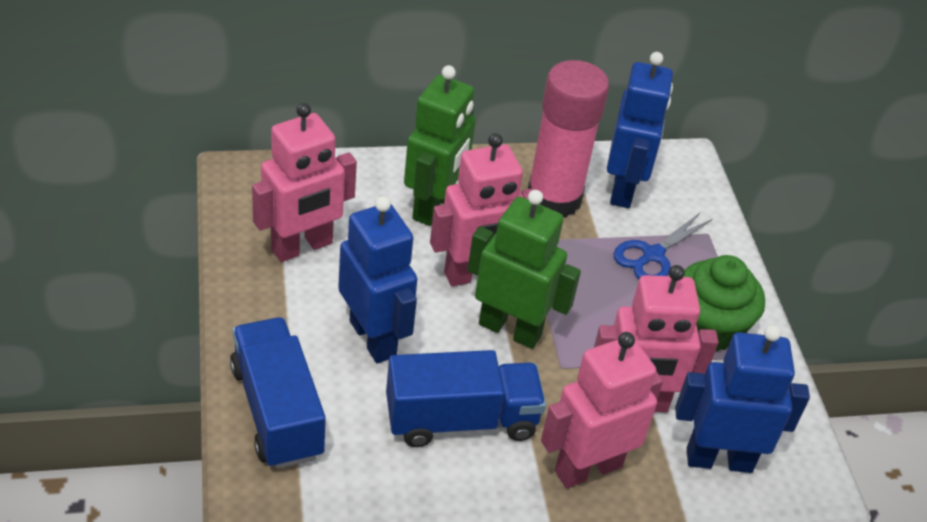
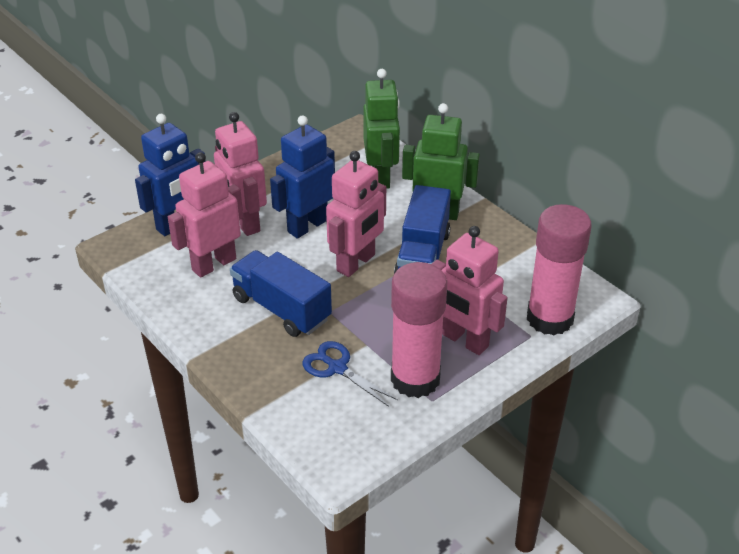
blue robot: [338,196,417,363] [607,52,673,208] [675,325,810,473] = 3 -> [135,114,206,236] [270,115,335,239] = 2
green cupcake: [684,255,765,351] = 1 -> none = 0
pink glue stick: [528,60,609,218] = 1 -> [391,262,447,398] [527,204,592,336] = 2

